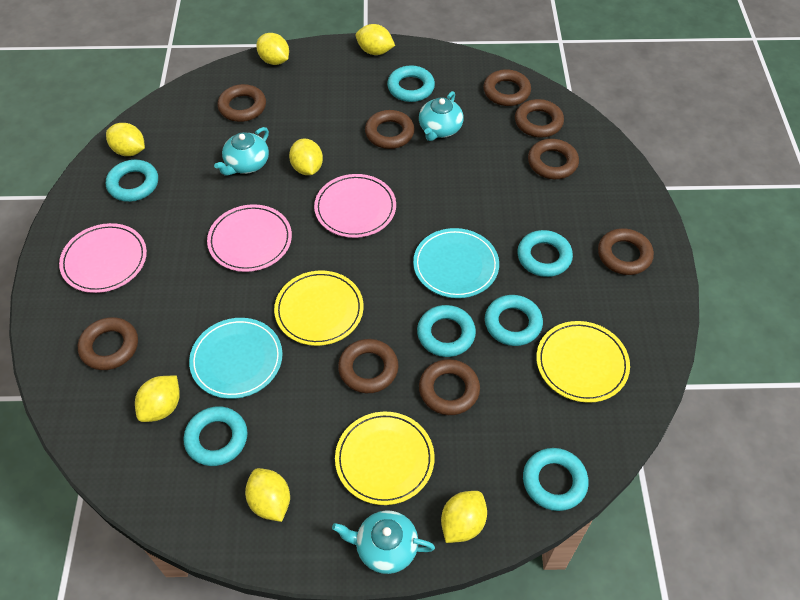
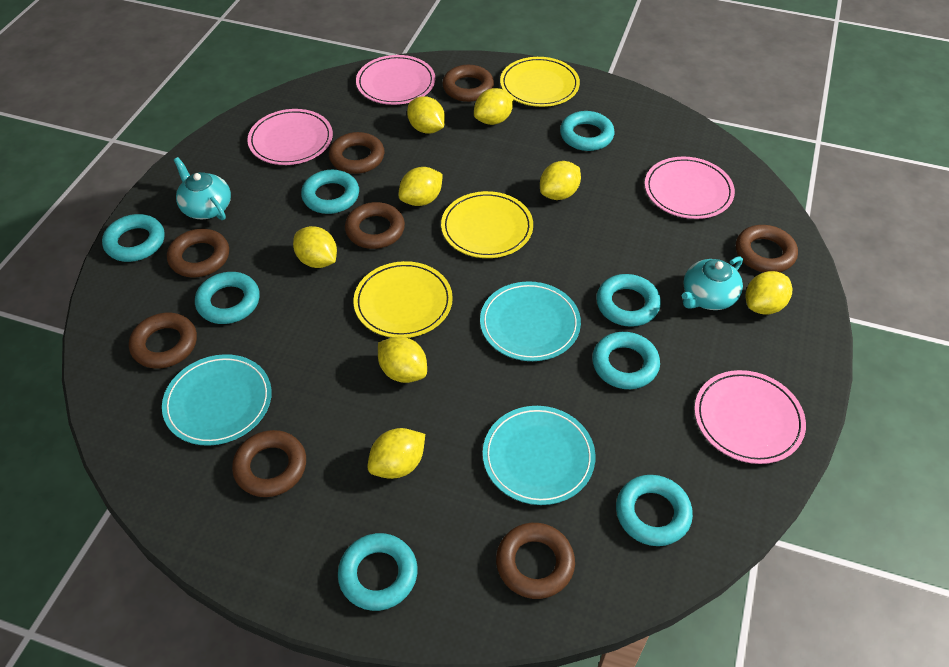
brown ring: [78,317,138,370] [217,84,266,122] [338,339,398,393] [365,110,415,149] [419,359,480,415] [483,69,531,106] [515,99,564,138] [528,139,579,179] [598,228,654,275] = 9 -> [129,313,197,369] [167,229,229,278] [232,430,306,497] [329,132,384,174] [345,202,405,249] [442,65,494,102] [496,523,575,599] [736,225,798,272] = 8
pink plate: [59,223,147,293] [207,204,292,272] [314,174,396,238] = 3 -> [247,109,333,165] [356,55,435,105] [645,157,735,219] [694,370,806,464] = 4
turquoise plate: [189,318,283,399] [413,228,499,298] = 2 -> [162,354,272,446] [480,281,581,361] [483,406,596,505] = 3
turquoise ring: [106,160,158,202] [183,406,248,466] [387,65,435,102] [417,305,476,357] [485,295,543,346] [517,230,573,277] [523,448,589,511] = 7 -> [102,214,165,262] [195,272,260,324] [301,170,359,214] [338,533,418,611] [560,111,615,151] [592,332,660,389] [596,274,661,327] [616,475,693,546] = 8
turquoise teapot: [214,127,269,176] [332,510,435,574] [419,91,464,141] = 3 -> [174,157,231,220] [682,256,743,310] = 2
yellow lemon: [106,123,145,156] [135,376,180,422] [245,468,290,522] [256,33,289,65] [289,139,323,175] [356,24,395,55] [441,491,487,543] = 7 -> [293,226,337,268] [367,428,425,479] [378,336,427,383] [398,167,443,206] [407,96,445,134] [474,88,513,125] [540,161,581,200] [746,271,792,315] = 8

